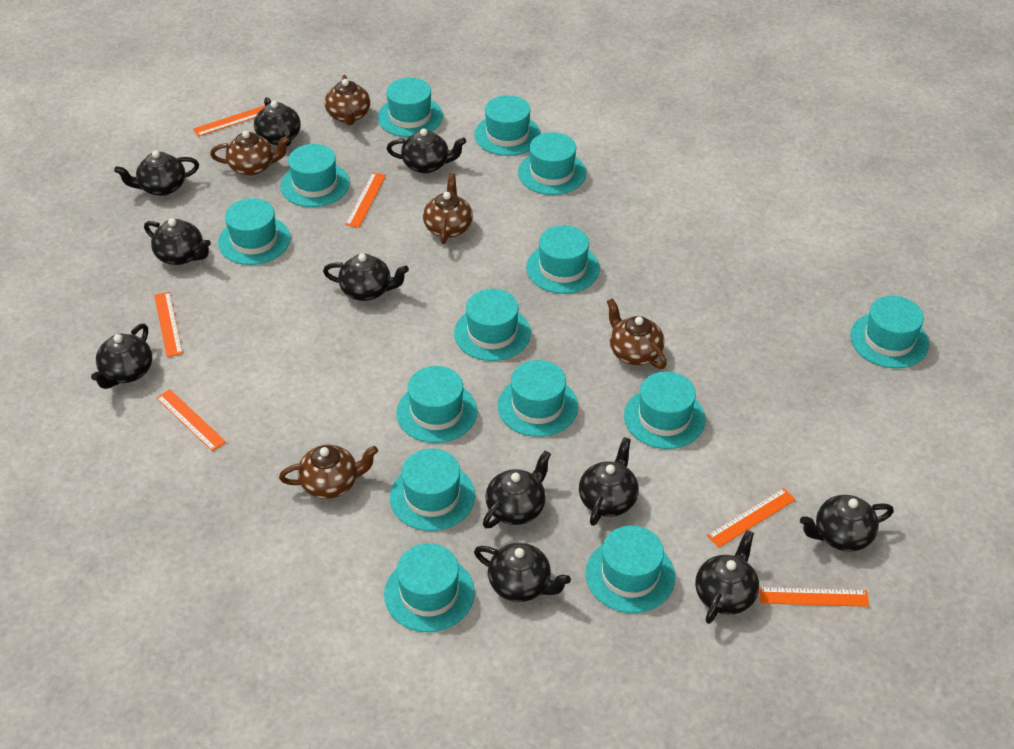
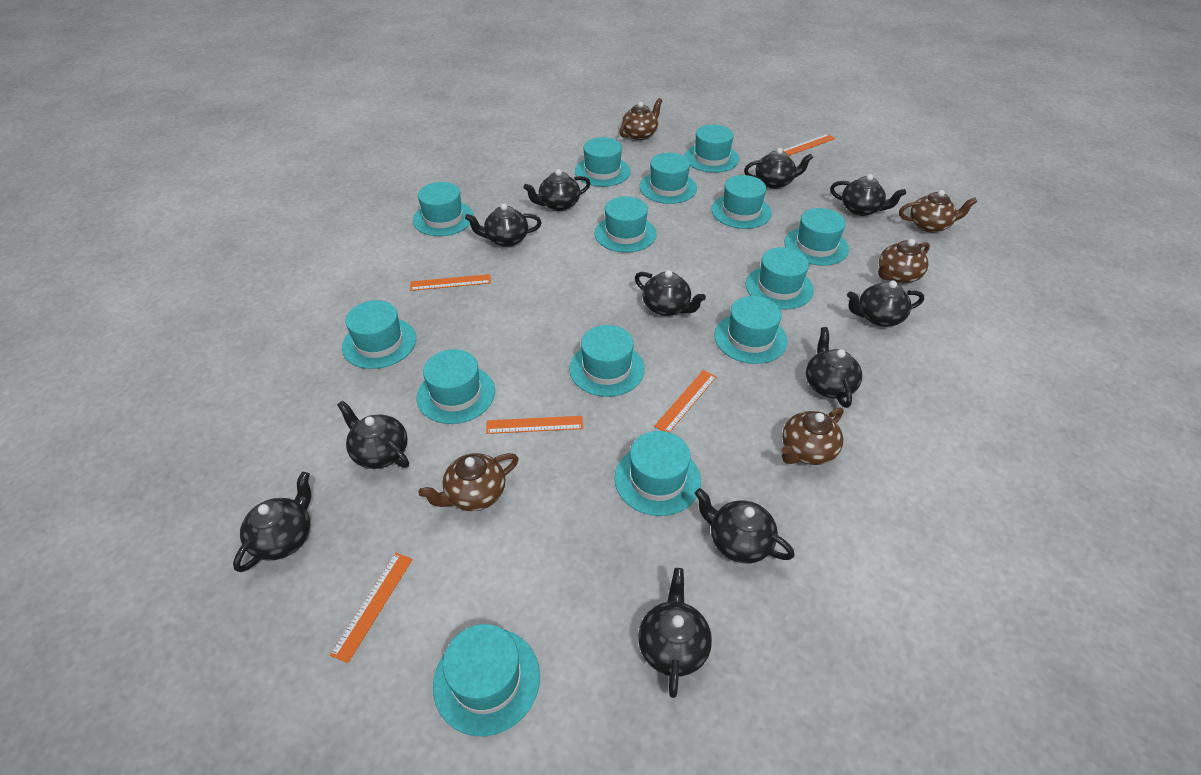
orange ruler: [154,292,183,357] [156,389,226,451] [193,105,265,136] [345,173,386,228] [707,488,796,548] [759,587,869,607] = 6 -> [330,553,413,663] [410,274,491,291] [486,416,583,434] [654,370,717,432] [783,134,835,156] = 5

